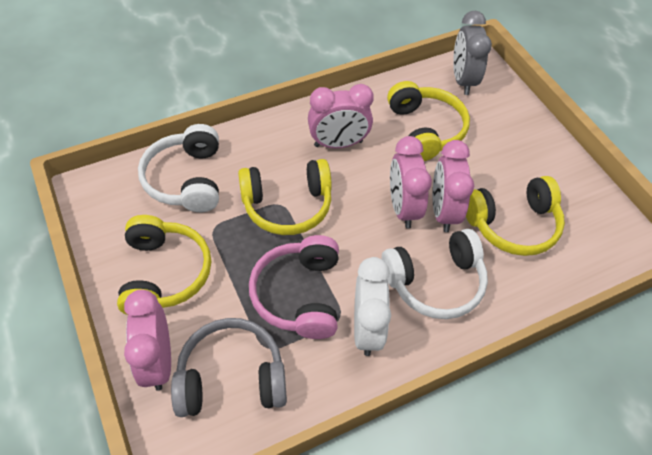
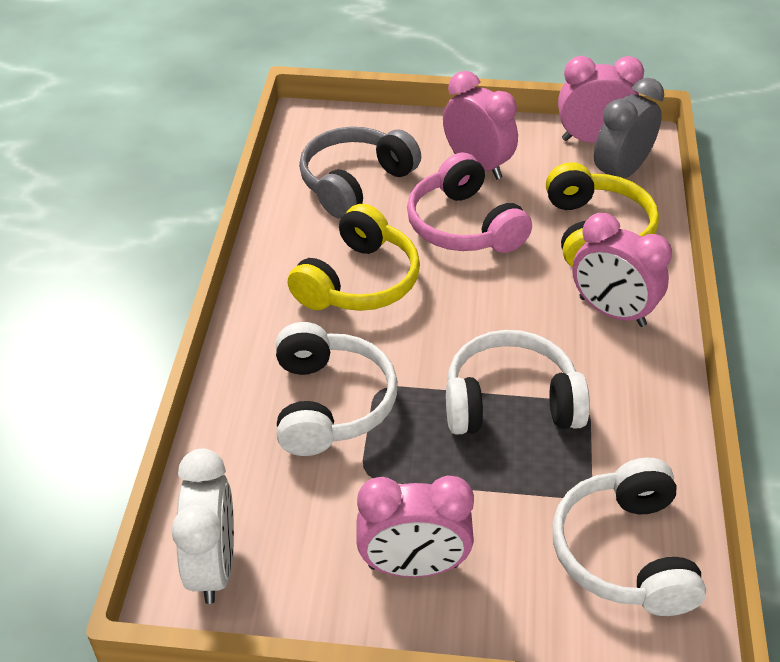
white headphones: [138,124,219,212] [382,229,488,319] = 2 -> [276,322,398,456] [446,330,590,435] [552,458,706,616] = 3
yellow headphones: [117,215,211,315] [238,159,332,235] [387,81,470,161] [466,176,565,256] = 4 -> [288,204,420,311] [546,162,659,267] = 2

